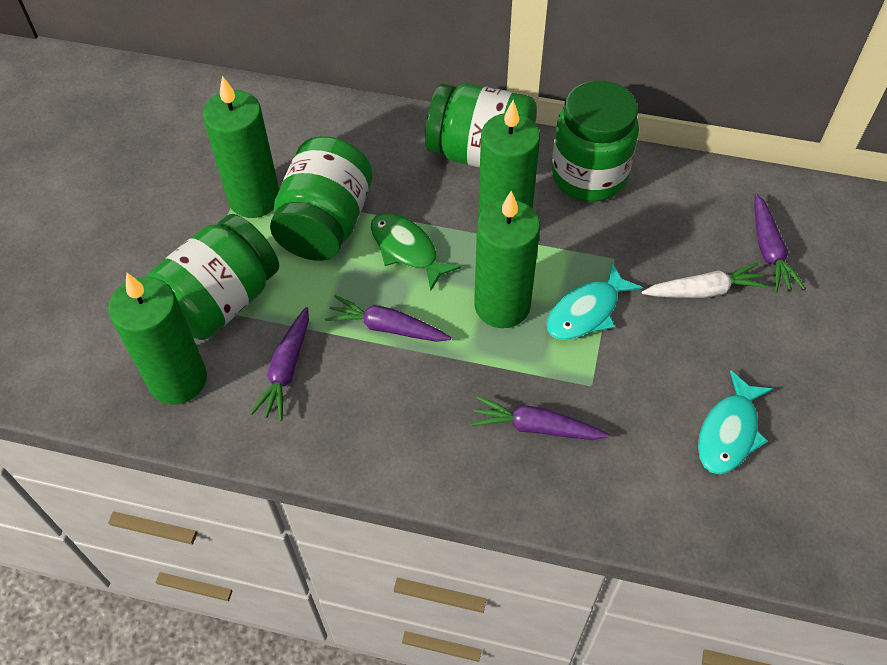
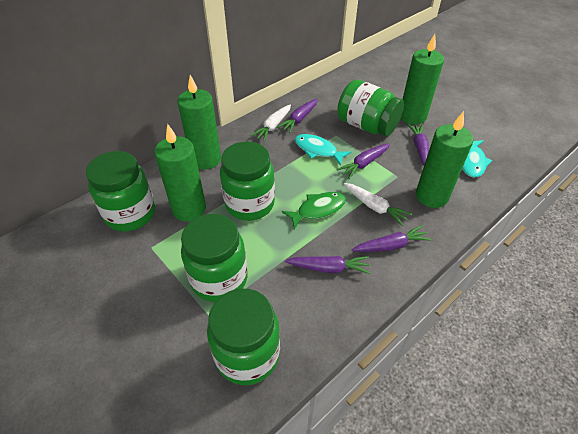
green jar: [147,214,279,340] [270,136,373,261] [425,84,537,168] [552,80,639,202] = 4 -> [86,151,155,232] [181,214,247,302] [207,289,280,385] [220,142,275,221] [337,79,404,137] = 5
purple carrot: [250,307,309,421] [325,295,451,342] [471,396,609,440] [754,194,806,293] = 4 -> [277,98,318,133] [285,256,370,274] [337,143,390,179] [352,225,432,252] [407,124,429,165] = 5
white carrot: [642,262,768,298] = 1 -> [251,104,291,141] [344,183,412,226] = 2

